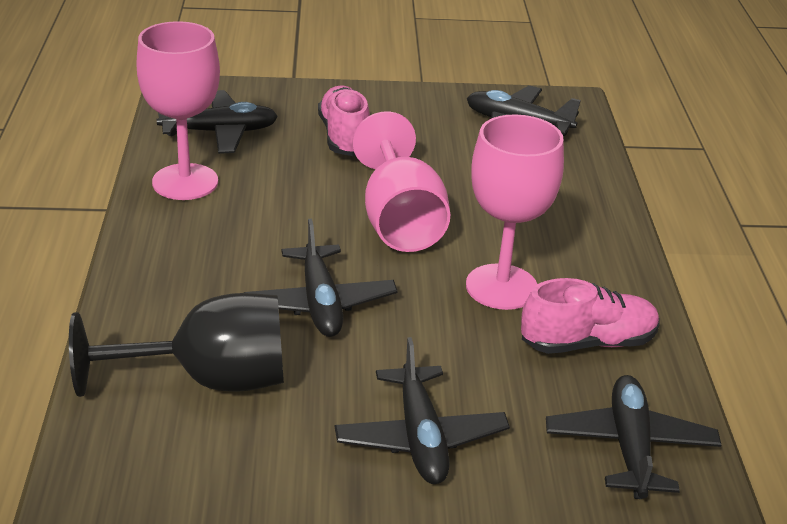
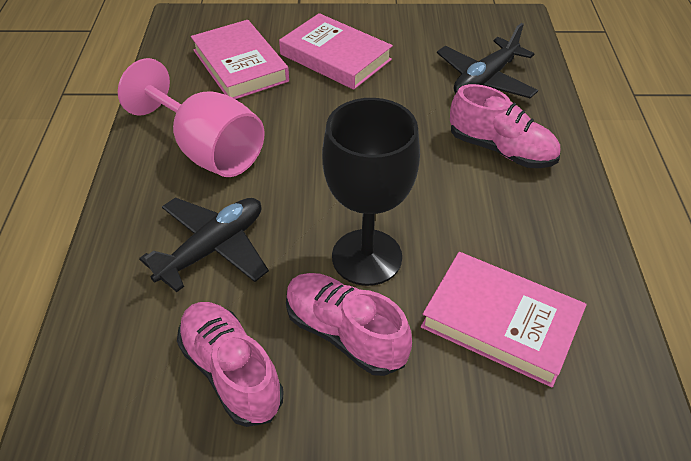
black plane: [157,90,278,154] [244,219,398,337] [335,337,510,484] [467,85,581,136] [546,375,721,499] = 5 -> [139,197,269,292] [437,23,538,98] = 2
pink book: none = 0 -> [191,20,289,99] [279,13,393,90] [421,252,587,387] = 3
pink goblet: [136,21,220,200] [352,111,450,252] [466,114,564,310] = 3 -> [118,58,265,177] = 1
pink shoe: [318,85,370,156] [521,278,659,354] = 2 -> [177,302,284,427] [286,273,412,376] [450,84,560,168] = 3

